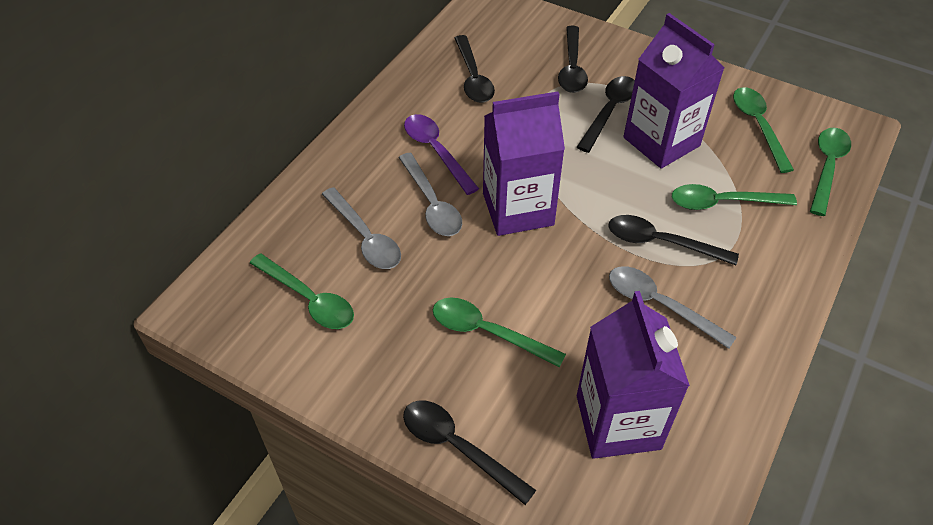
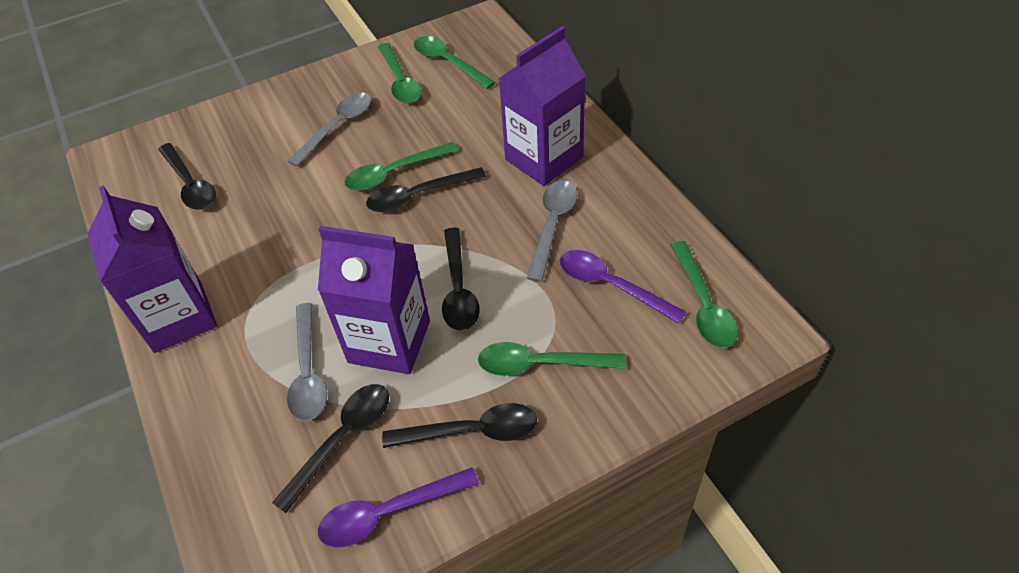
purple spoon: [404,114,479,195] = 1 -> [318,467,479,548] [560,250,686,324] = 2

